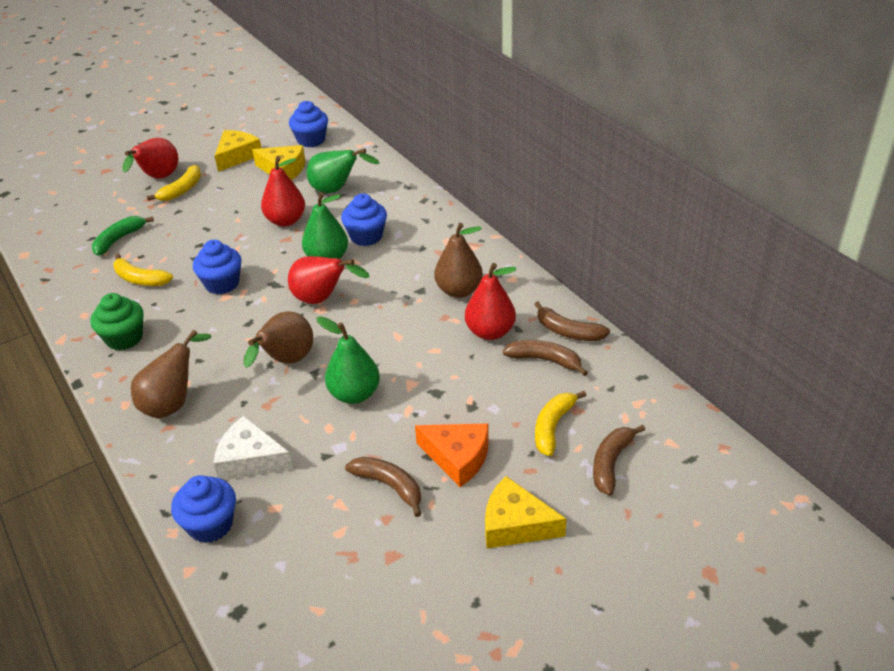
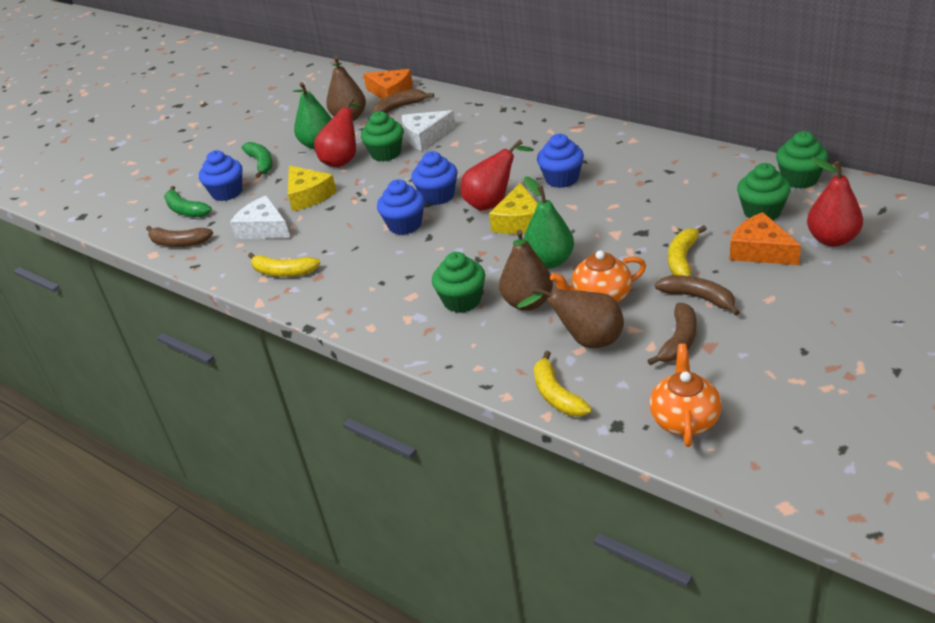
green banana: [92,216,154,256] = 1 -> [164,186,212,217] [241,142,273,178] = 2
green cupcake: [91,293,143,350] = 1 -> [361,111,403,162] [432,252,485,313] [737,163,791,220] [776,131,828,189] = 4
green pear: [302,192,348,259] [307,148,379,193] [316,316,380,404] = 3 -> [292,82,332,149] [524,176,574,268] = 2
orange cheese: [415,423,489,487] = 1 -> [363,69,413,99] [730,212,801,265] = 2
orange teapot: none = 0 -> [550,250,646,303] [650,344,722,447] = 2
red pear: [122,138,178,179] [261,156,305,227] [288,256,370,304] [465,263,517,340] = 4 -> [314,97,362,167] [461,139,534,211] [807,157,863,247] = 3
white cheese: [214,416,293,480] = 1 -> [230,195,290,239] [402,110,456,151] = 2
yellow cheese: [215,130,261,172] [252,145,305,180] [485,476,567,548] = 3 -> [288,166,337,211] [489,183,538,234] = 2

